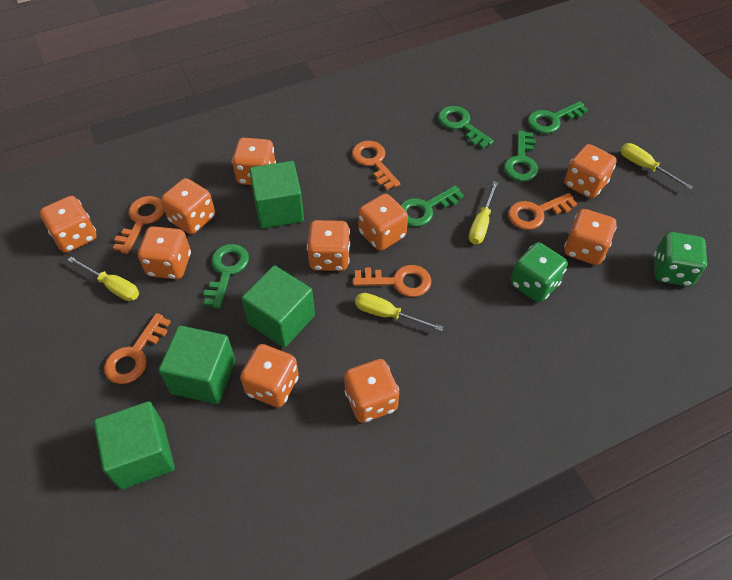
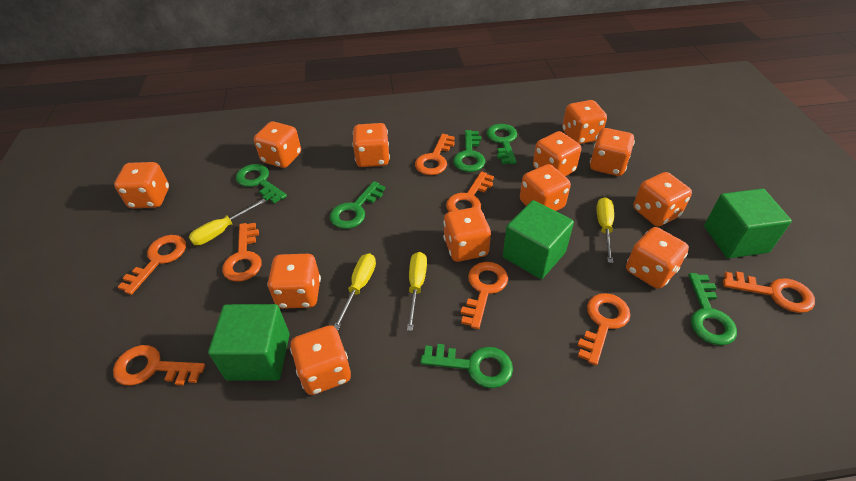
green cube: [94,401,175,490] [159,326,235,404] [241,265,315,348] [249,161,304,229] = 4 -> [208,304,290,381] [503,200,574,279] [704,189,792,258] = 3
green dice: [511,242,568,302] [654,232,707,286] = 2 -> none = 0
green key: [203,244,249,309] [400,185,464,227] [438,106,494,149] [504,131,538,181] [528,101,588,134] = 5 -> [236,164,287,203] [330,181,385,229] [420,344,513,388] [453,130,485,172] [487,124,517,164] [688,273,737,346] = 6
orange dice: [40,196,97,253] [138,226,191,279] [161,178,215,234] [232,138,276,185] [240,344,299,407] [307,220,350,271] [344,359,399,423] [358,194,408,251] [564,144,617,198] [564,209,617,265] = 10 -> [114,162,169,208] [254,121,301,168] [267,254,321,309] [290,325,351,395] [352,123,390,167] [443,207,491,262] [520,164,571,211] [533,131,581,176] [562,100,607,144] [590,128,635,176] [626,227,689,289] [633,172,692,226] = 12
orange key: [104,313,171,384] [113,196,164,254] [352,141,400,190] [353,265,432,297] [508,193,577,230] = 5 -> [113,345,205,386] [118,235,186,295] [222,223,261,282] [415,134,455,175] [446,171,494,212] [461,262,508,329] [577,293,631,365] [723,271,815,313] = 8

